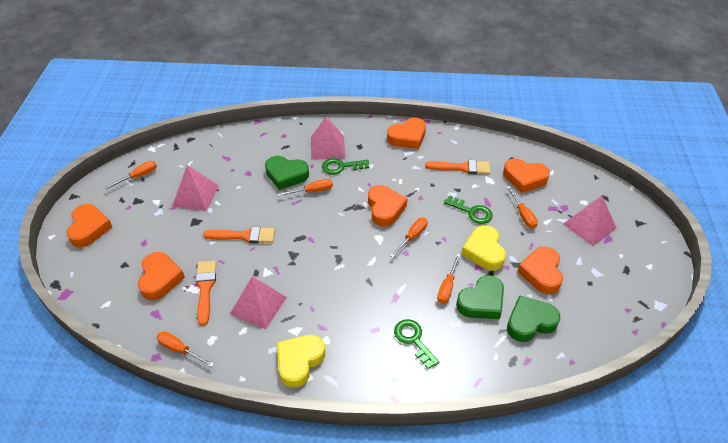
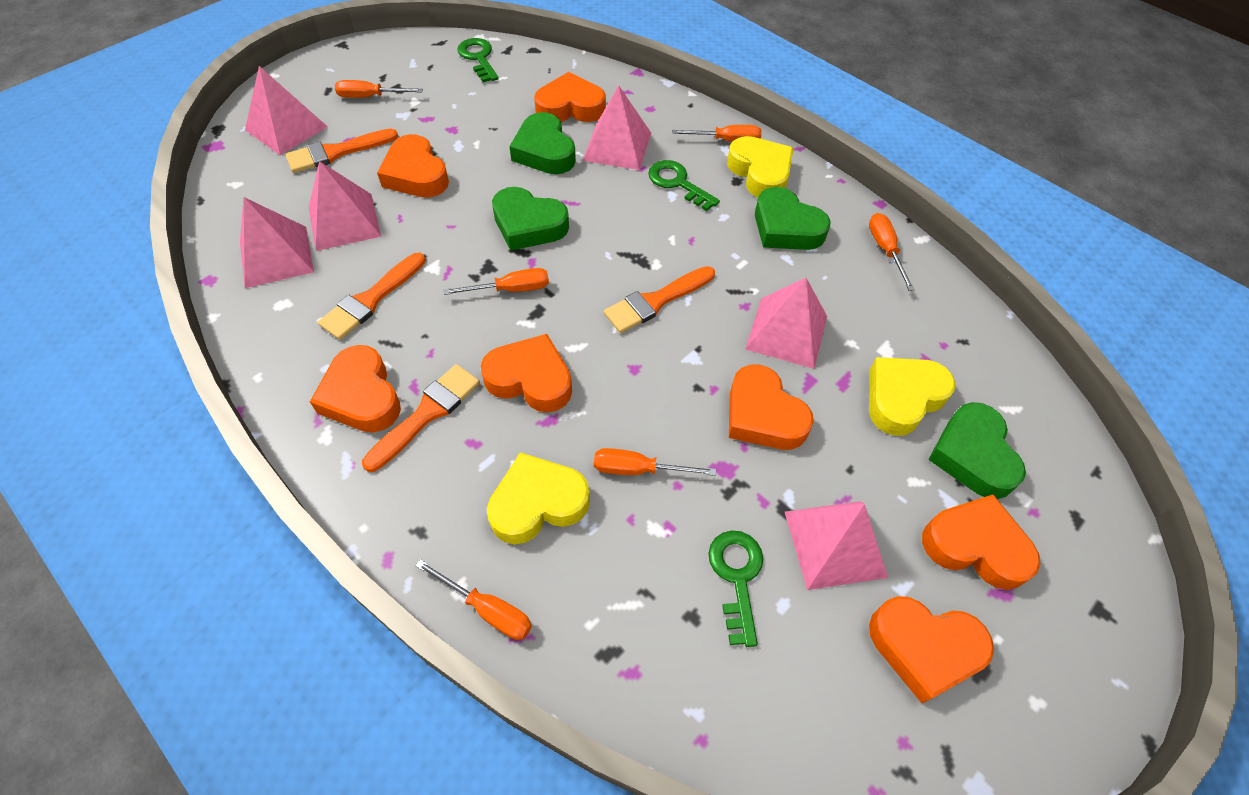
green heart: [265,156,309,190] [456,275,504,319] [507,295,560,342] = 3 -> [492,187,569,251] [509,112,576,174] [755,187,831,250] [928,402,1026,499] = 4
orange brush: [195,261,216,326] [203,227,275,243] [425,160,490,174] = 3 -> [285,129,398,173] [318,253,425,340] [362,364,480,472] [604,266,715,333] = 4
orange heart: [67,204,112,247] [138,252,185,300] [368,185,407,226] [387,118,426,149] [503,158,550,193] [517,246,563,294] = 6 -> [310,345,401,433] [377,134,449,197] [481,334,572,412] [534,72,606,122] [729,364,814,450] [869,596,994,703] [922,495,1040,590] = 7
pink pyramid: [172,165,219,211] [230,276,287,329] [311,116,345,160] [563,195,617,246] = 4 -> [240,197,314,288] [245,66,328,155] [309,161,381,251] [583,85,651,170] [746,278,827,369] [785,501,888,590] = 6
yellow heart: [277,335,325,388] [461,225,506,271] = 2 -> [487,452,590,544] [727,136,794,197] [869,357,956,436] = 3

